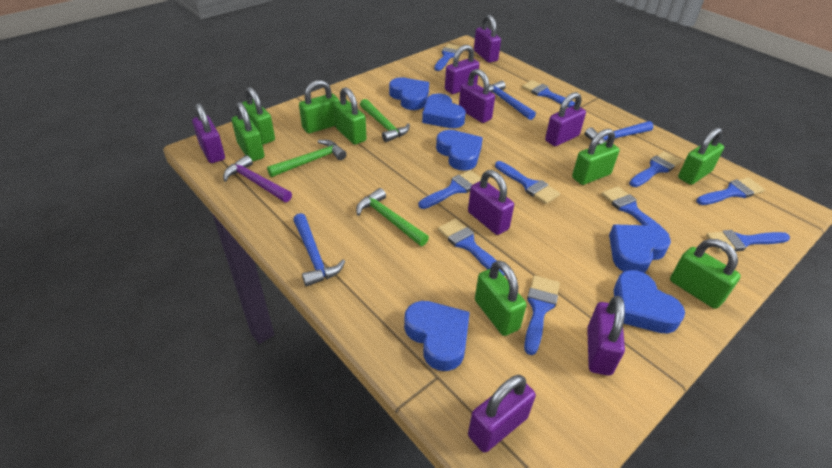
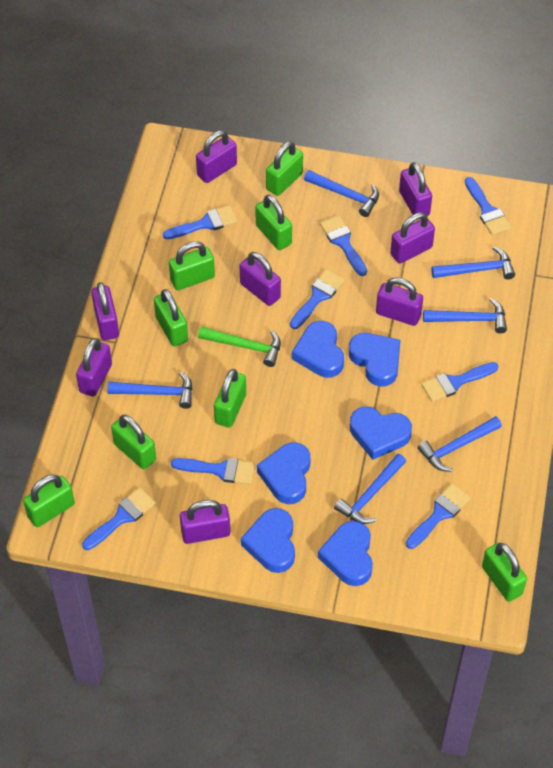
blue brush: [419,170,481,209] [434,44,461,71] [438,219,505,276] [495,161,560,204] [522,80,575,107] [524,275,560,355] [601,186,669,236] [629,151,682,187] [696,177,765,205] [706,230,790,252] = 10 -> [82,488,156,550] [163,205,238,239] [171,458,255,484] [290,269,344,329] [320,216,367,276] [406,484,471,549] [421,362,498,402] [465,177,511,235] = 8
blue hammer: [293,213,345,287] [489,81,536,120] [585,121,653,145] = 3 -> [107,371,193,409] [304,170,379,217] [334,454,406,524] [417,416,502,472] [423,298,507,333] [431,247,515,280] = 6
green hammer: [267,140,346,177] [356,188,429,246] [360,99,410,142] = 3 -> [198,326,281,367] = 1
purple hammer: [223,155,292,202] = 1 -> none = 0

